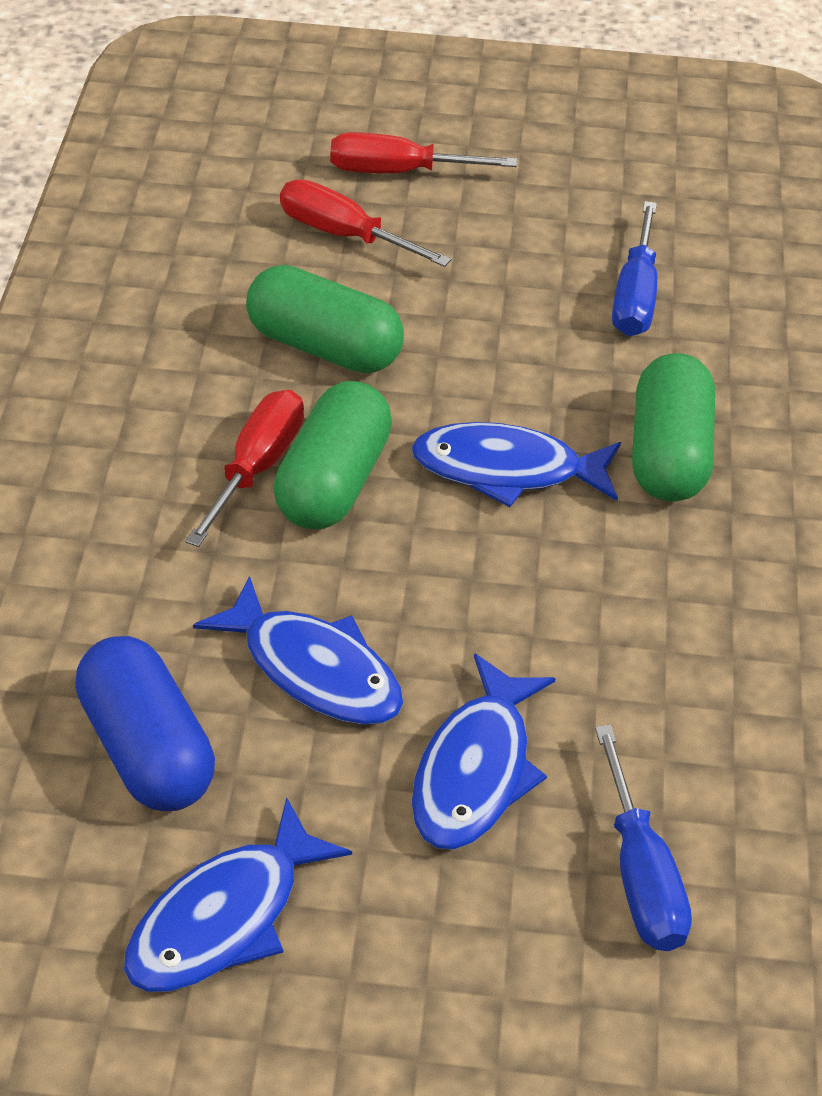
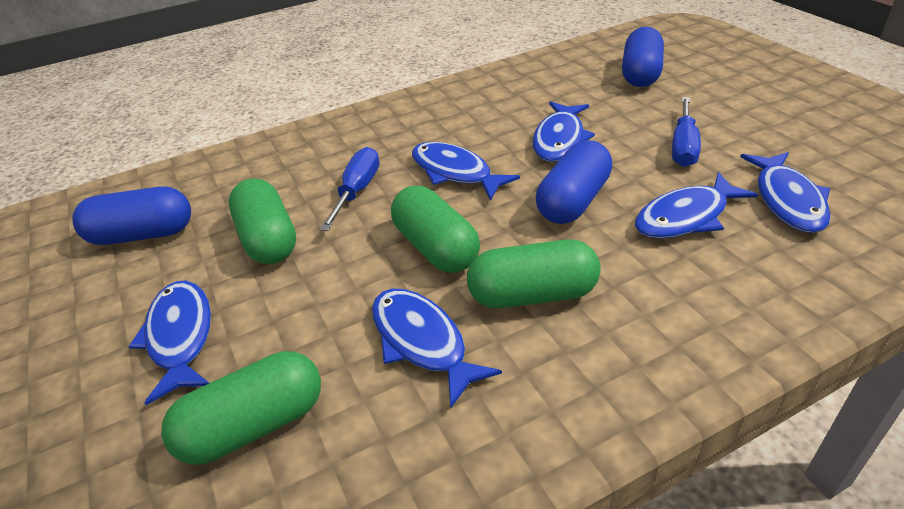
blue capsule: [75,636,215,811] = 1 -> [72,186,191,245] [536,140,612,224] [622,27,664,87] = 3
blue fish: [124,797,352,992] [193,576,403,725] [411,422,621,507] [412,653,556,849] = 4 -> [128,281,211,405] [372,289,502,407] [412,142,520,201] [533,101,595,162] [635,172,758,239] [740,152,831,233] = 6
green capsule: [246,265,404,373] [274,381,392,529] [632,353,715,501] = 3 -> [161,351,321,465] [229,178,296,264] [391,186,480,273] [467,239,601,308] = 4
red screwdriver: [185,390,304,547] [280,179,452,267] [330,132,517,173] = 3 -> none = 0

